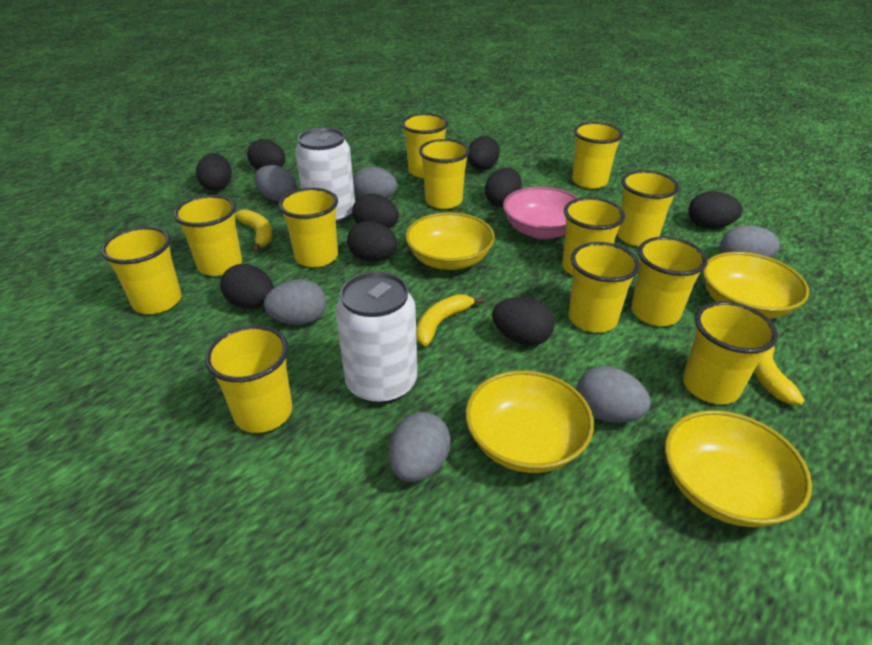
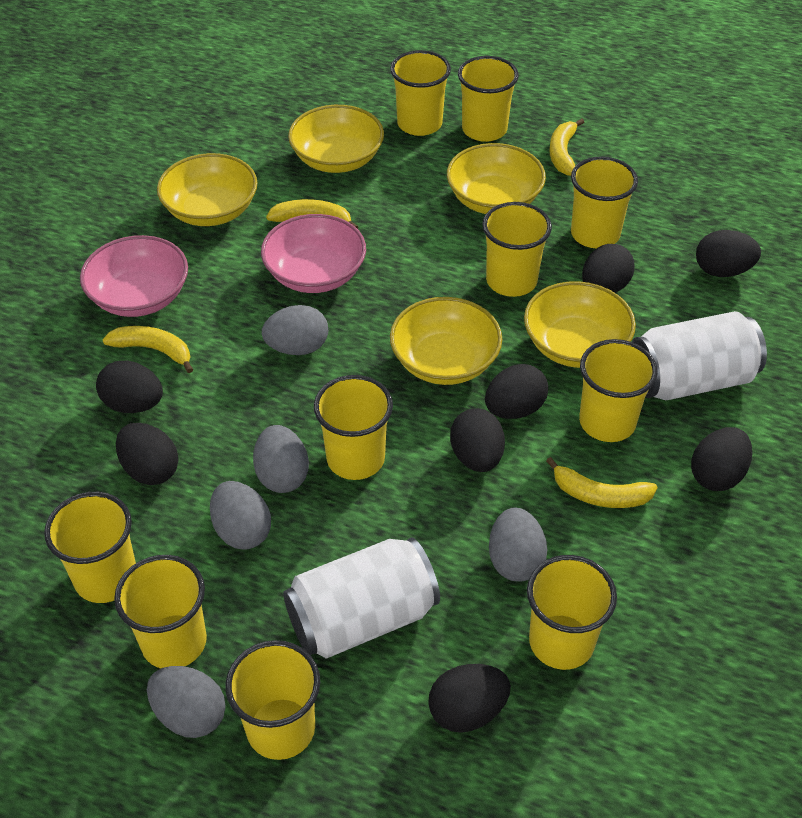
black egg: [196,153,232,191] [220,264,274,309] [247,139,285,170] [347,221,398,262] [352,194,399,228] [467,136,500,170] [485,168,522,207] [492,297,555,346] [688,191,742,229] = 9 -> [96,360,163,413] [116,423,179,485] [428,664,511,733] [450,408,505,472] [485,364,548,419] [582,244,635,293] [691,427,752,491] [696,230,761,277] = 8
grey egg: [255,165,296,202] [264,279,326,325] [353,167,397,198] [389,412,451,482] [577,366,651,423] [720,225,780,258] = 6 -> [147,666,226,738] [210,481,271,550] [253,425,309,493] [262,305,328,355] [489,508,547,582] = 5
pink bowl: [503,187,579,239] = 1 -> [80,235,188,317] [261,214,366,293] = 2
yellow banana: [235,209,272,252] [416,295,484,346] [754,333,805,405] = 3 -> [103,326,193,373] [266,199,358,229] [546,457,658,508] [549,118,584,176] = 4
yellow bowl: [405,212,495,270] [465,370,594,473] [665,410,812,527] [703,252,809,319] = 4 -> [157,153,257,226] [288,105,384,173] [390,297,502,385] [447,143,546,214] [524,281,636,368] = 5
yellow cup: [101,227,181,314] [174,195,242,276] [205,325,292,433] [279,188,338,267] [402,113,448,178] [419,139,470,209] [562,197,625,275] [568,242,640,333] [572,122,623,189] [617,170,680,246] [631,237,708,326] [683,302,778,404] = 12 -> [44,492,136,603] [114,555,207,668] [225,640,320,760] [314,375,393,480] [390,50,451,136] [458,56,519,142] [482,202,552,297] [527,555,617,670] [571,157,638,249] [579,339,658,442] = 10

